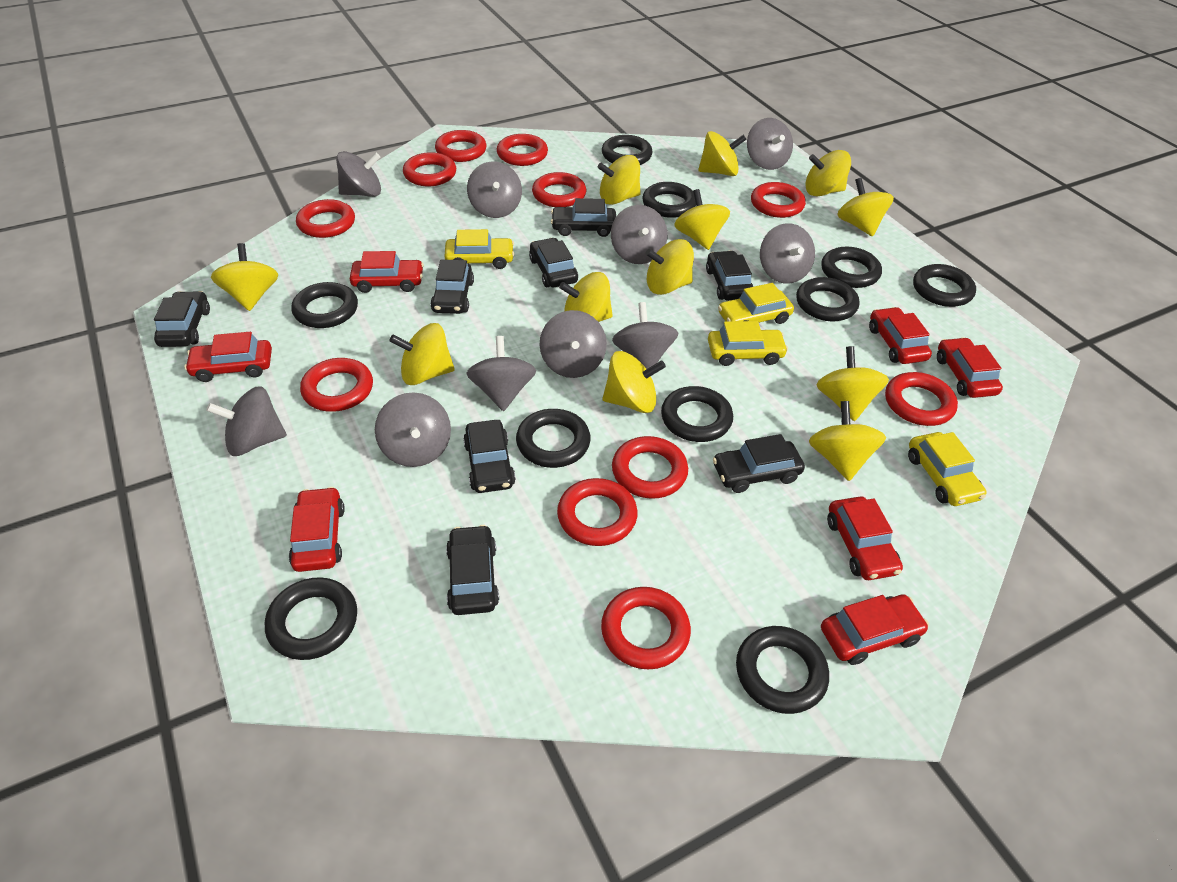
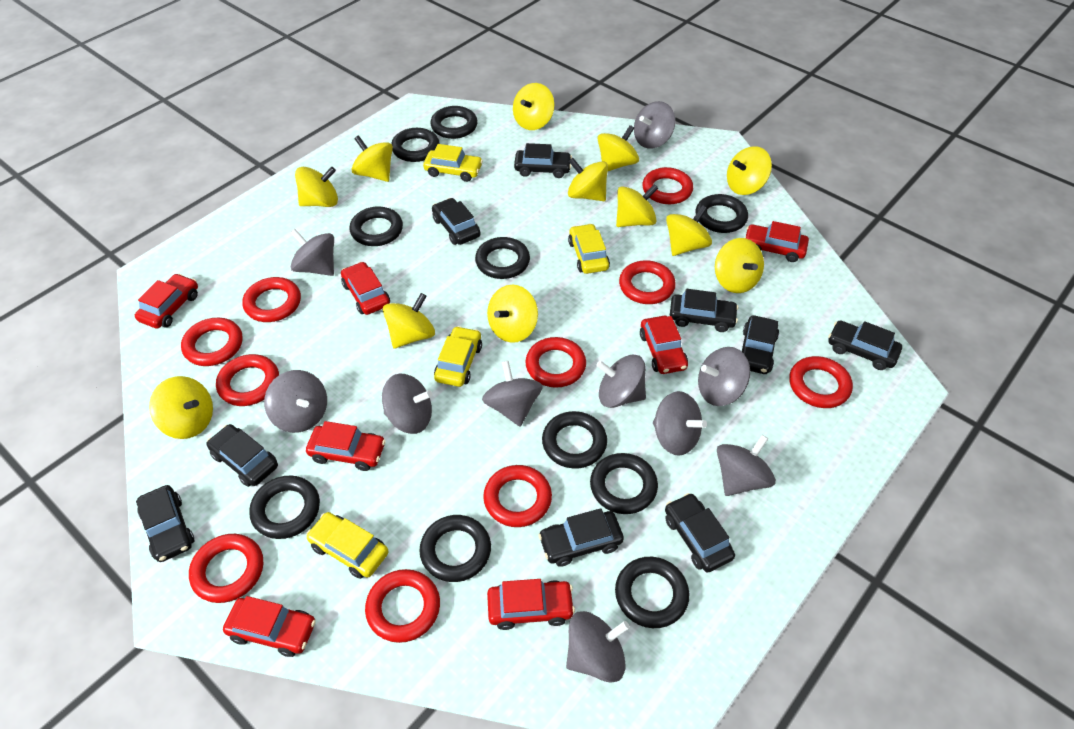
black car: [154,291,210,347] [430,259,474,314] [446,525,499,615] [463,420,516,493] [529,238,578,287] [551,198,616,237] [706,251,753,301] [713,434,805,493] = 8 -> [136,485,194,562] [206,424,278,487] [432,198,481,245] [514,143,572,178] [538,508,624,567] [665,493,735,573] [670,289,738,332] [741,315,779,374] [828,321,902,370] = 9
red ring: [296,199,355,238] [300,358,373,412] [403,152,456,186] [435,130,487,162] [497,134,548,166] [532,172,586,207] [557,478,638,546] [601,587,691,670] [612,436,688,499] [751,182,806,218] [885,372,958,426] = 11 -> [181,318,243,366] [189,534,263,603] [216,354,279,406] [242,277,301,322] [365,569,440,643] [483,465,552,527] [526,337,586,388] [619,260,676,304] [643,167,693,204] [789,356,853,408] = 10

